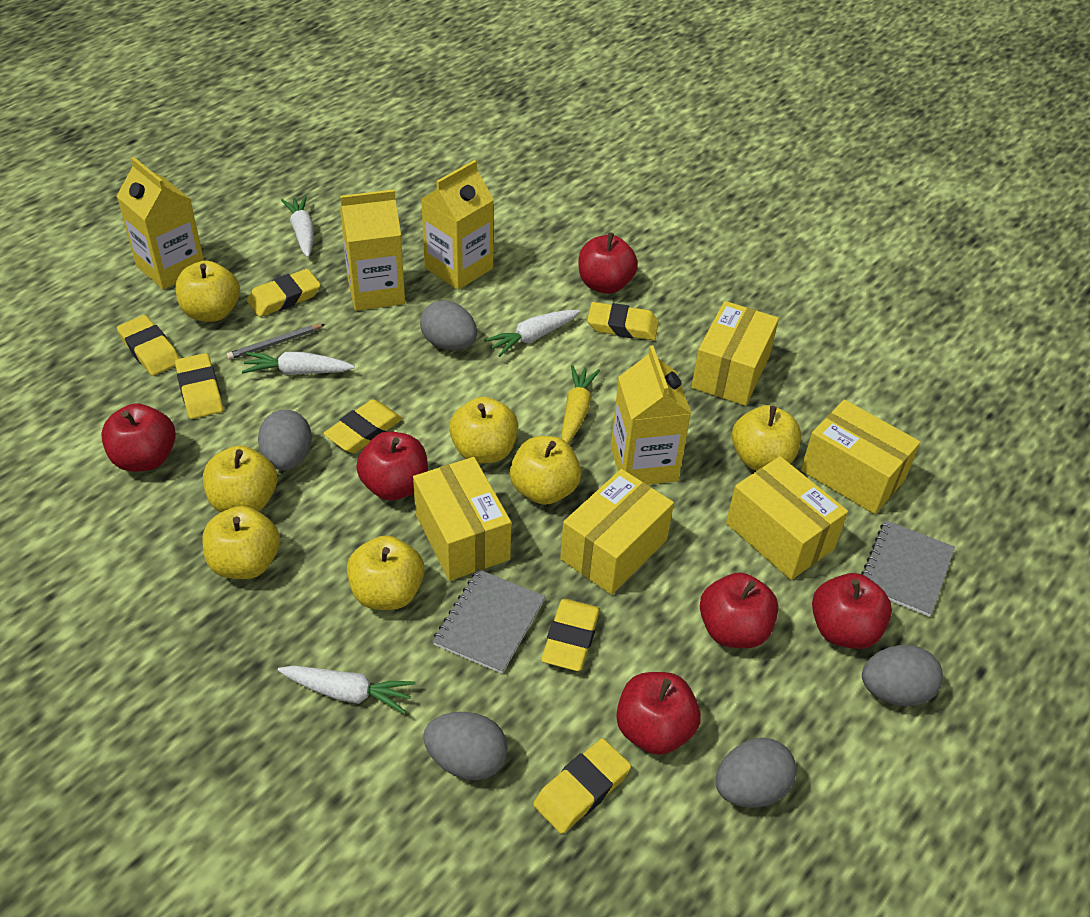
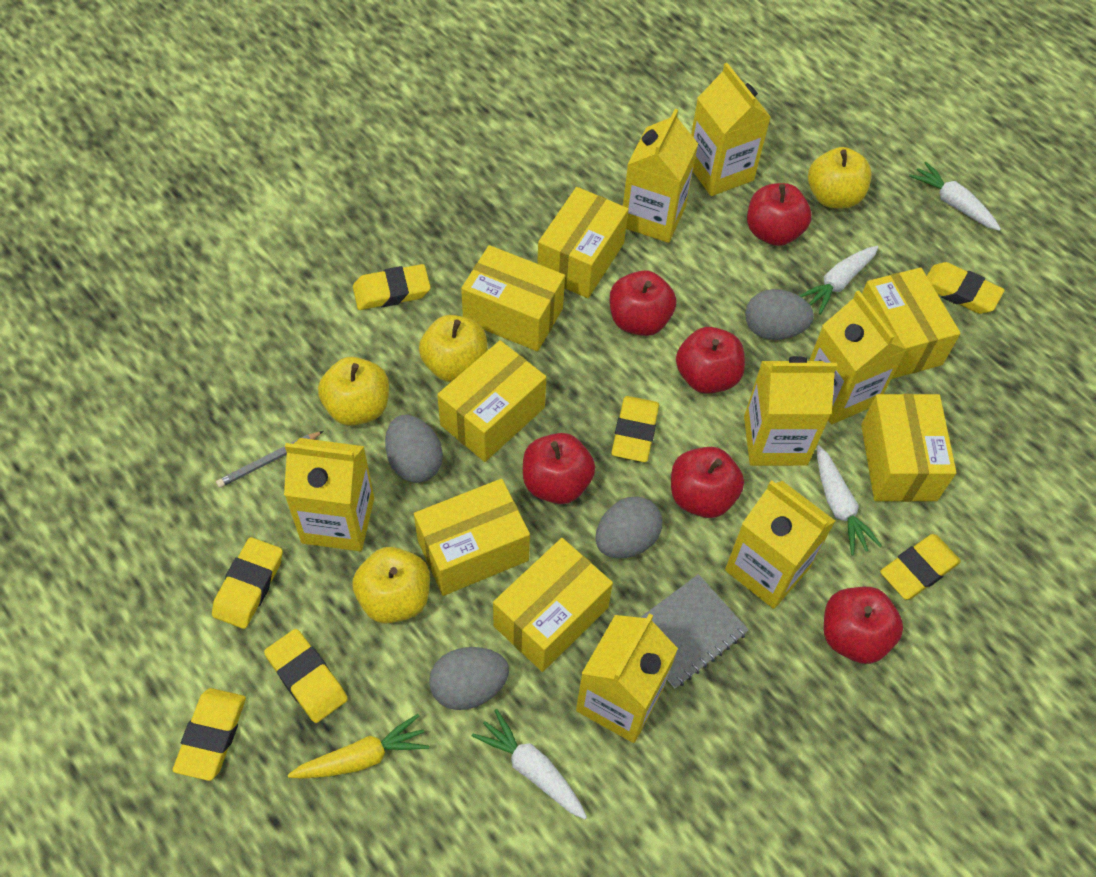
grey egg: [258,410,312,470] [420,300,477,350] [423,712,508,780] [716,738,797,807] [862,645,943,706] = 5 -> [385,415,443,483] [429,647,509,710] [595,496,662,558] [745,289,814,340] = 4
grey notebook: [433,569,545,674] [861,520,955,617] = 2 -> [640,574,749,688] = 1
yellow apple: [175,261,240,322] [202,506,280,579] [203,445,277,512] [347,535,424,610] [449,397,518,463] [510,436,581,505] [732,405,801,470] = 7 -> [318,357,389,426] [352,547,430,624] [419,315,488,382] [808,147,872,209] = 4
yellow box: [413,457,511,581] [560,469,674,595] [692,301,779,406] [726,456,848,580] [801,400,921,514] = 5 -> [414,479,530,596] [437,340,546,462] [461,245,565,351] [493,538,613,672] [537,187,629,298] [861,394,956,502] [862,268,961,379] = 7
yellow carton: [117,157,204,290] [340,189,405,311] [421,160,494,290] [611,345,691,485] = 4 -> [284,438,374,551] [576,613,678,743] [623,109,698,243] [691,63,771,196] [725,480,835,609] [744,356,837,466] [809,291,907,424] = 7

